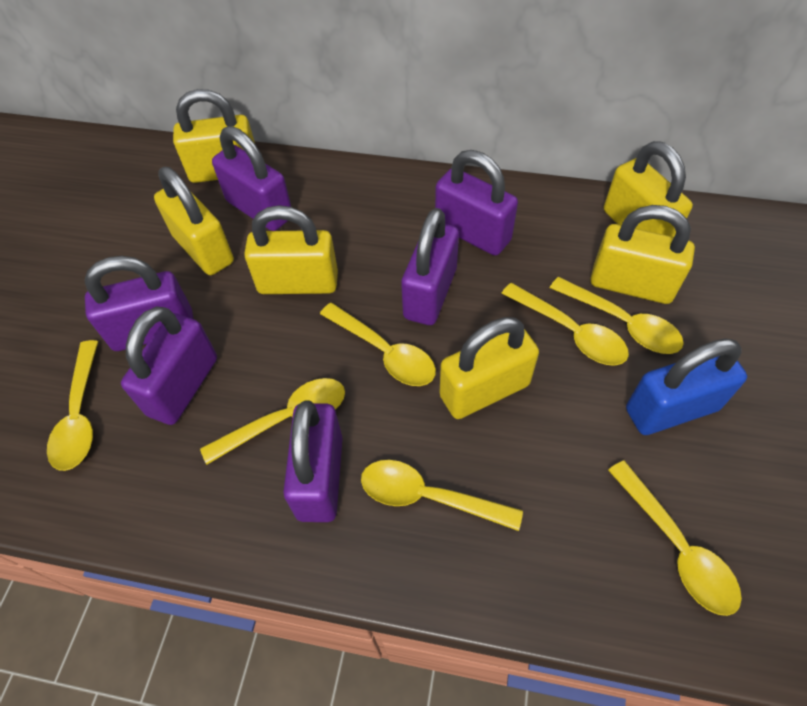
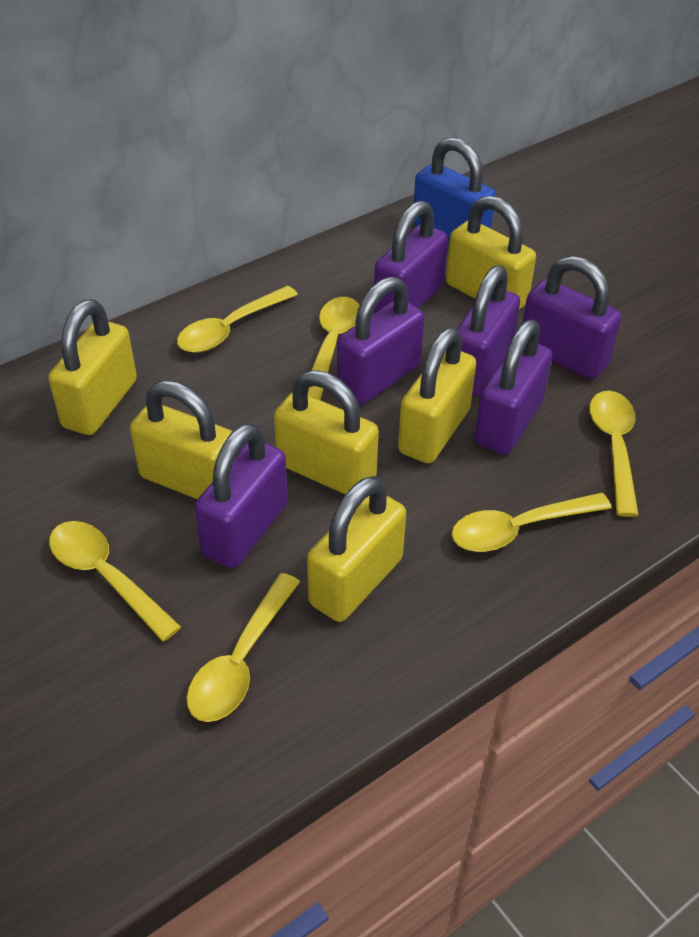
yellow spoon: [47,340,98,471] [200,378,345,465] [320,303,436,386] [361,460,523,531] [501,283,629,366] [550,277,684,354] [608,460,742,616] = 7 -> [49,521,181,642] [177,286,298,353] [187,573,300,722] [308,297,360,400] [452,493,611,552] [589,391,639,517] = 6

